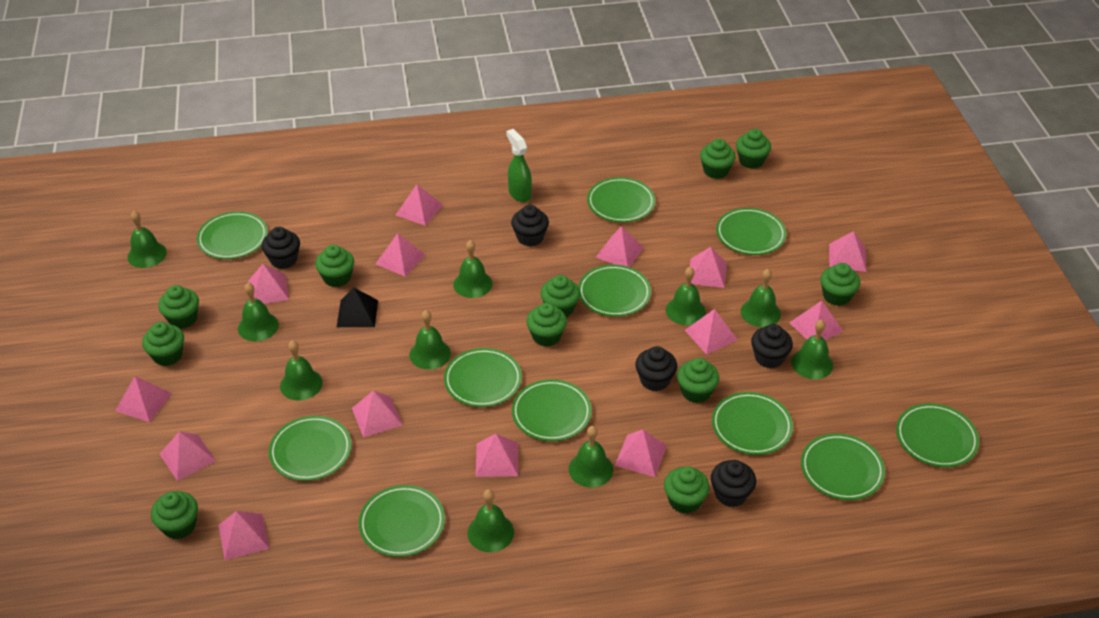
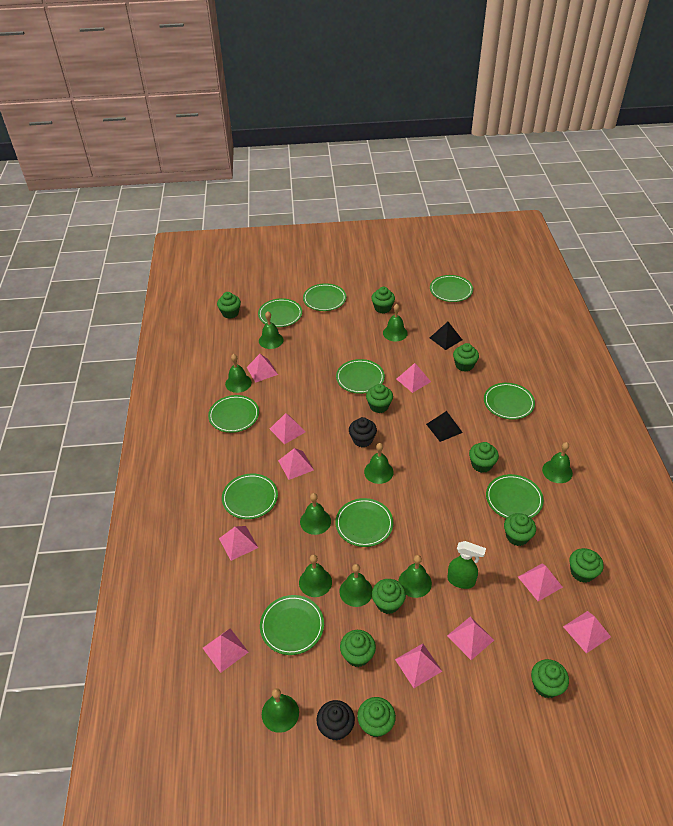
black cupcake: [262,227,300,269] [511,205,549,246] [635,346,677,391] [711,460,756,507] [751,324,793,368] = 5 -> [316,700,355,741] [349,417,377,447] = 2
black pyramid: [337,287,378,327] = 1 -> [426,411,463,442] [430,322,462,350] = 2
green plate: [197,211,268,259] [269,416,351,481] [358,485,445,557] [444,348,522,407] [512,379,592,441] [578,265,651,317] [587,177,655,222] [712,392,793,455] [716,208,786,255] [801,433,885,500] [896,403,979,467] = 11 -> [208,395,259,433] [222,473,278,519] [258,298,302,327] [260,595,324,655] [303,283,346,311] [335,498,394,547] [336,359,385,394] [430,275,473,302] [484,383,535,420] [486,474,544,519] = 10
pink pyramid: [115,376,172,422] [160,431,216,481] [218,511,270,560] [248,264,289,304] [352,390,403,437] [376,233,425,277] [396,184,443,226] [476,434,518,477] [596,226,644,267] [615,430,667,477] [685,309,738,355] [690,247,727,288] [789,301,843,340] [829,231,867,272] = 14 -> [203,628,248,673] [219,526,258,561] [246,354,278,383] [270,413,306,444] [278,448,314,480] [395,644,442,688] [396,363,431,393] [447,616,494,660] [518,563,563,601] [563,611,611,654] = 10

